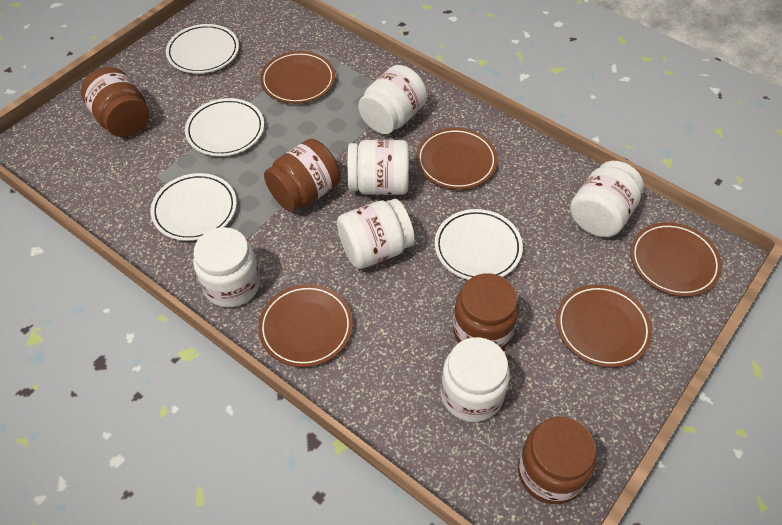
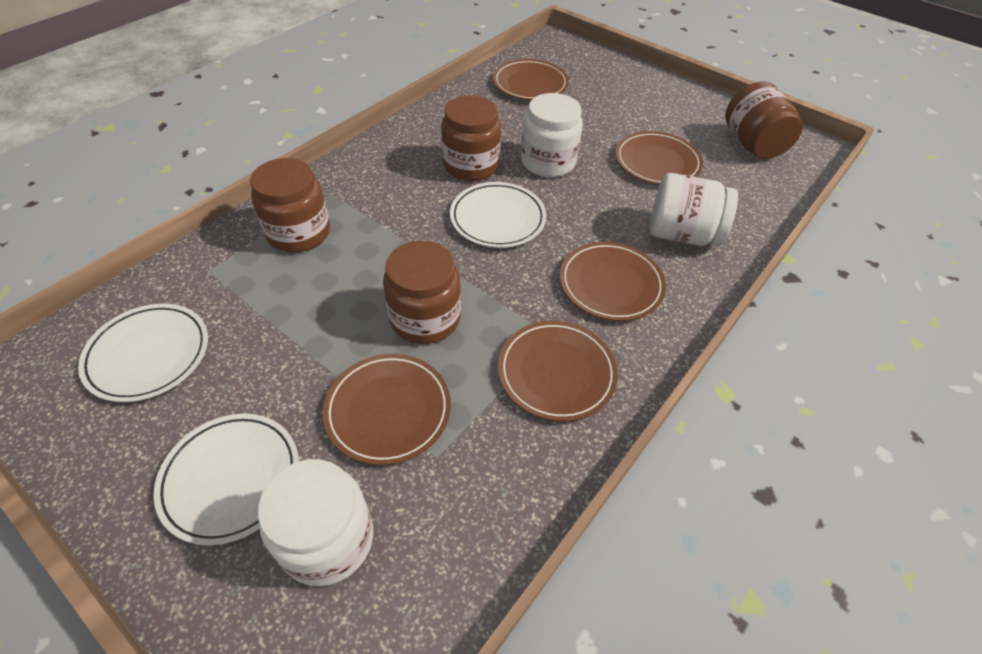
white jar: [193,227,260,308] [337,199,415,269] [347,140,409,195] [358,65,427,134] [441,337,510,422] [570,161,644,237] = 6 -> [258,459,373,586] [521,93,583,177] [650,173,738,246] = 3
white plate: [151,173,237,241] [166,24,239,74] [185,98,264,156] [435,209,523,280] = 4 -> [78,304,208,402] [153,414,299,545] [450,182,546,248] = 3

